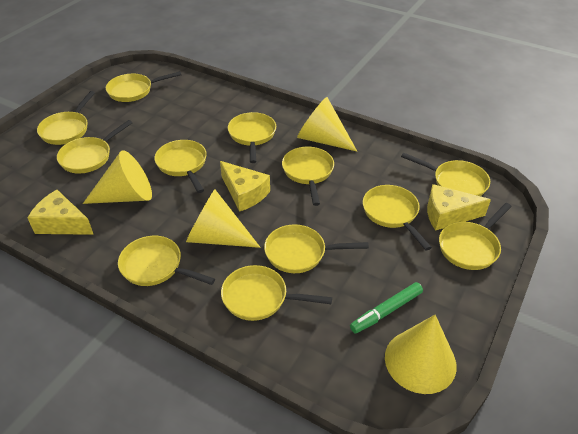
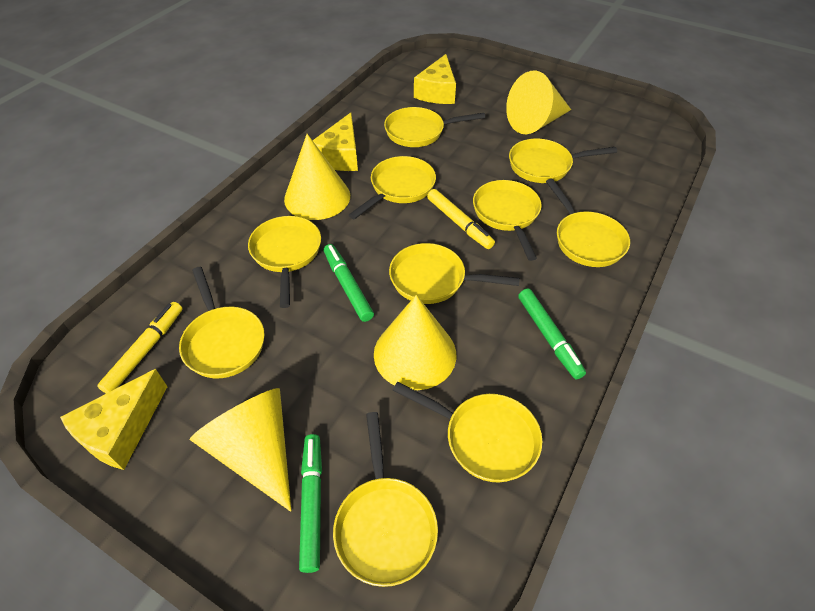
green marker: [350,282,423,333] = 1 -> [299,434,322,573] [324,244,374,322] [518,288,586,379] = 3
yellow marker: none = 0 -> [97,302,183,394] [427,189,495,249] = 2
yellow pan: [37,91,95,145] [57,120,132,174] [106,71,181,102] [118,236,215,286] [154,140,207,193] [221,265,332,321] [228,112,276,163] [264,224,369,273] [282,147,334,206] [363,185,432,250] [401,153,490,196] [439,203,512,270] = 12 -> [179,267,264,378] [248,216,321,308] [333,412,438,587] [349,156,436,219] [384,107,485,147] [389,243,520,304] [392,382,543,482] [473,180,542,261] [509,139,617,183] [546,179,630,267] = 10

